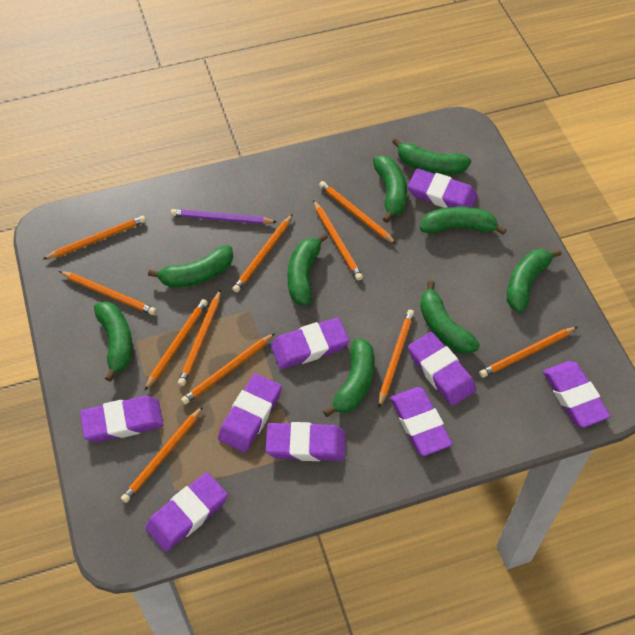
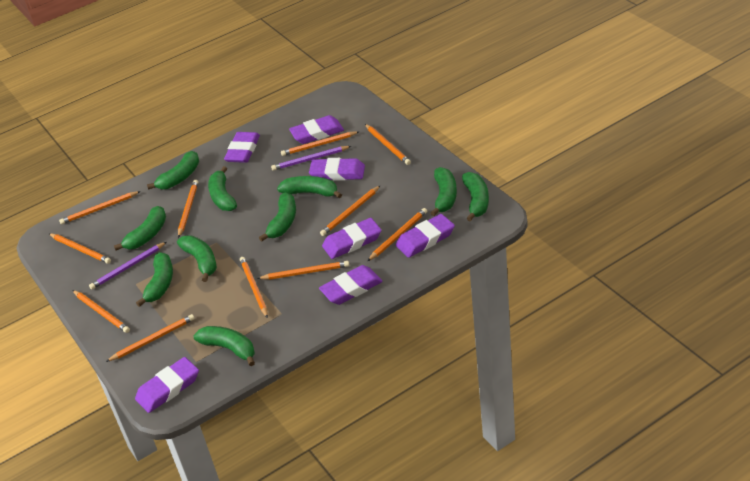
green banana: [94,301,133,382] [148,245,233,288] [287,233,328,305] [323,338,374,417] [373,156,407,223] [392,138,471,175] [420,207,506,235] [420,281,480,354] [507,249,562,312] = 9 -> [114,206,166,250] [136,252,173,307] [147,151,199,190] [177,235,217,282] [193,326,255,366] [208,166,237,211] [259,193,296,242] [277,176,342,198] [431,167,457,216] [462,172,489,221] = 10
purple eraser: [80,396,163,442] [145,473,228,552] [218,374,282,452] [266,422,346,461] [271,318,349,369] [390,387,453,456] [408,168,478,208] [408,332,476,406] [543,361,611,428] = 9 -> [135,357,199,413] [224,132,260,163] [289,115,344,144] [309,158,365,181] [319,265,383,305] [322,218,381,259] [396,214,455,258] = 7
purple pencil: [171,209,277,224] = 1 -> [89,242,167,290] [271,146,351,171] = 2

